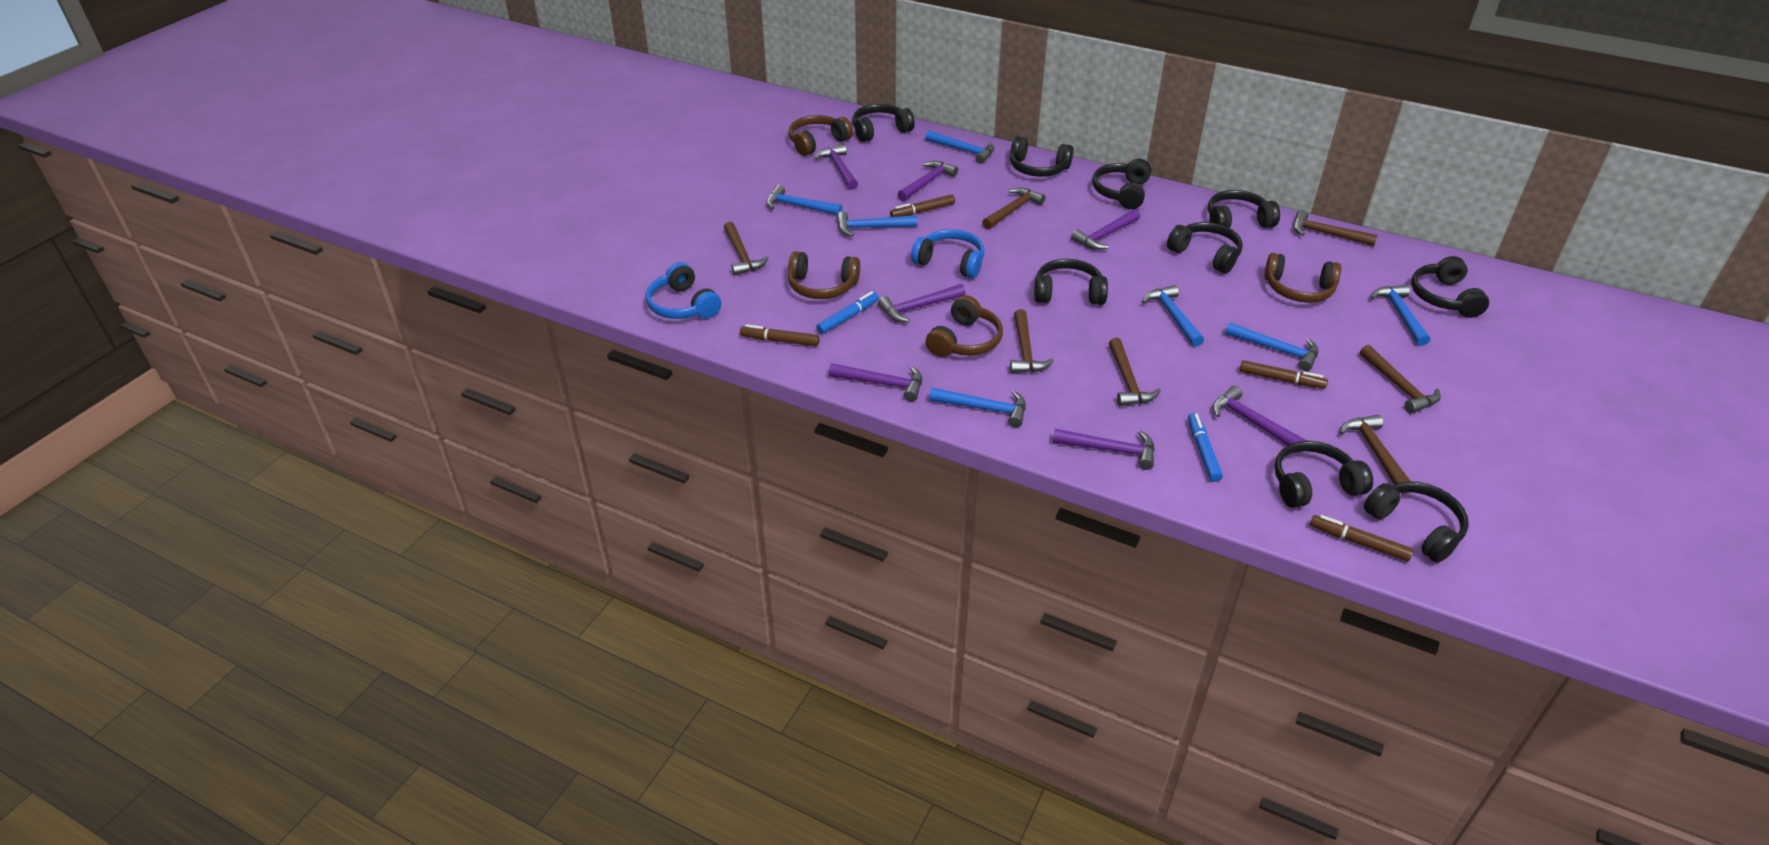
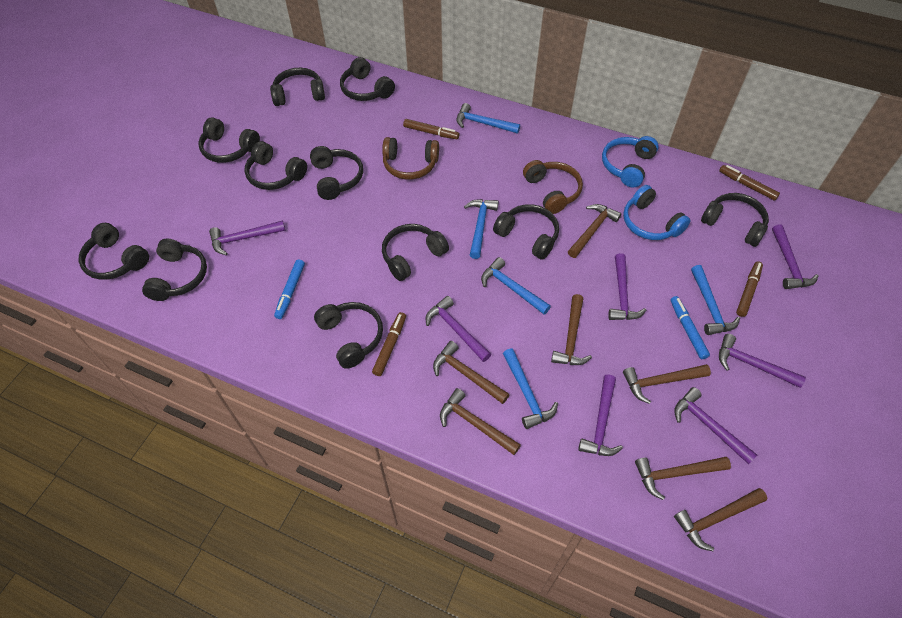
black headphones: [852,104,915,142] [1010,136,1074,177] [1034,259,1108,305] [1092,159,1151,209] [1167,222,1243,273] [1208,190,1280,228] [1274,441,1373,508] [1364,481,1469,563] [1411,256,1489,318] = 9 -> [79,223,149,280] [142,239,207,301] [198,118,260,163] [244,141,307,190] [270,68,325,106] [310,146,363,200] [314,302,383,369] [340,57,395,101] [382,224,449,281] [493,204,559,260] [701,193,769,247] = 11
blue hammer: [766,185,842,215] [837,211,917,237] [926,131,994,164] [929,387,1026,428] [1142,285,1204,347] [1225,322,1318,371] [1371,285,1430,346] = 7 -> [456,103,520,134] [464,199,498,259] [481,257,551,315] [503,348,558,429] [691,265,740,335] = 5
brown headphones: [788,115,853,156] [788,251,860,299] [926,295,1003,357] [1264,253,1341,303] = 4 -> [382,137,439,180] [523,160,583,214] = 2

